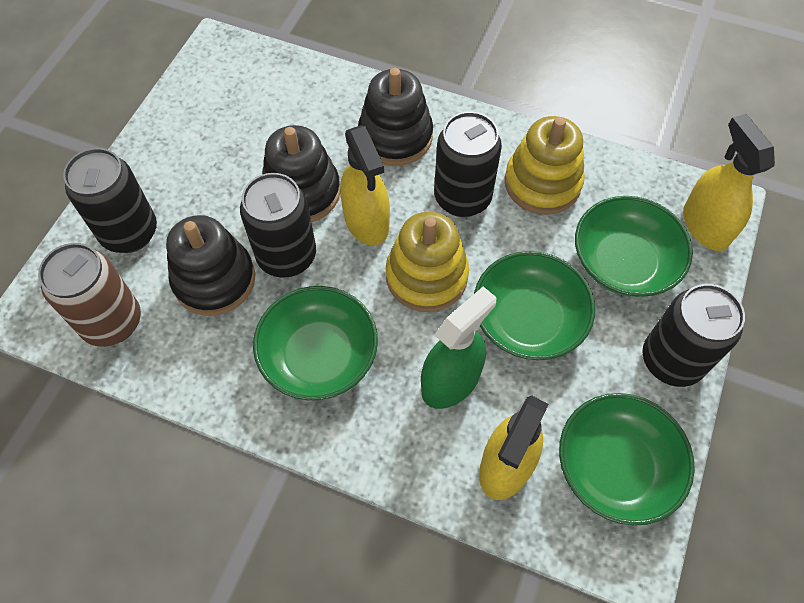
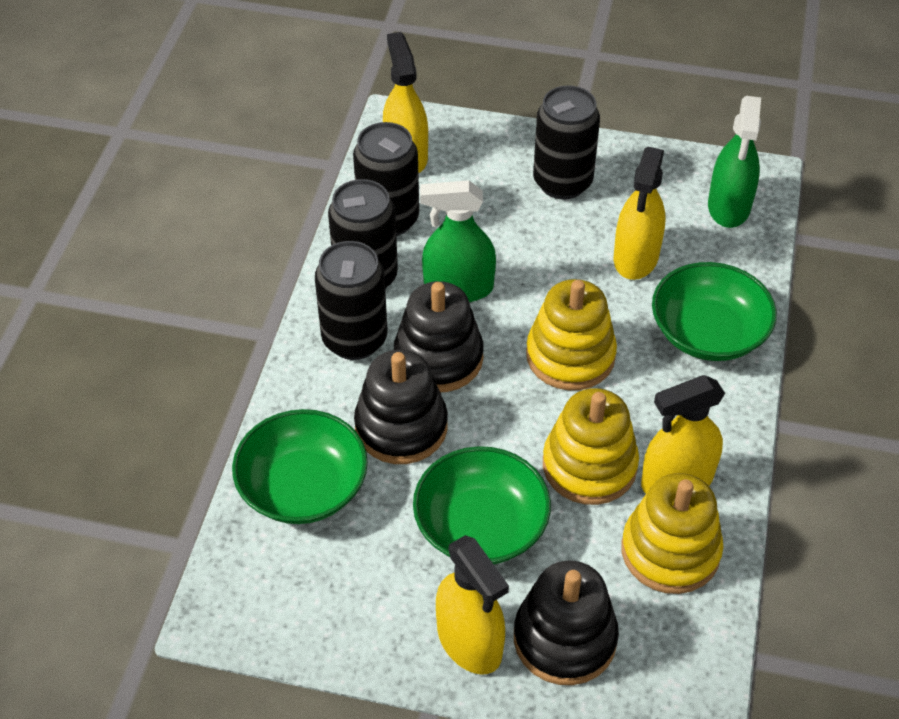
brown can: [38,243,141,347] = 1 -> none = 0
green bowl: [253,286,378,400] [474,251,595,360] [559,393,695,526] [575,196,693,297] = 4 -> [232,409,368,524] [413,446,551,564] [652,262,777,361] = 3
green spray bottle: [421,286,496,409] = 1 -> [420,180,496,302] [708,96,761,228] = 2
yellow spray bottle: [340,125,390,246] [479,395,549,500] [683,114,775,251] = 3 -> [383,32,428,173] [436,535,509,675] [614,147,665,280] [641,375,725,494] = 4
yellow stacking toy: [386,212,469,312] [505,116,585,215] = 2 -> [526,279,617,390] [543,388,639,505] [621,473,723,594] = 3

